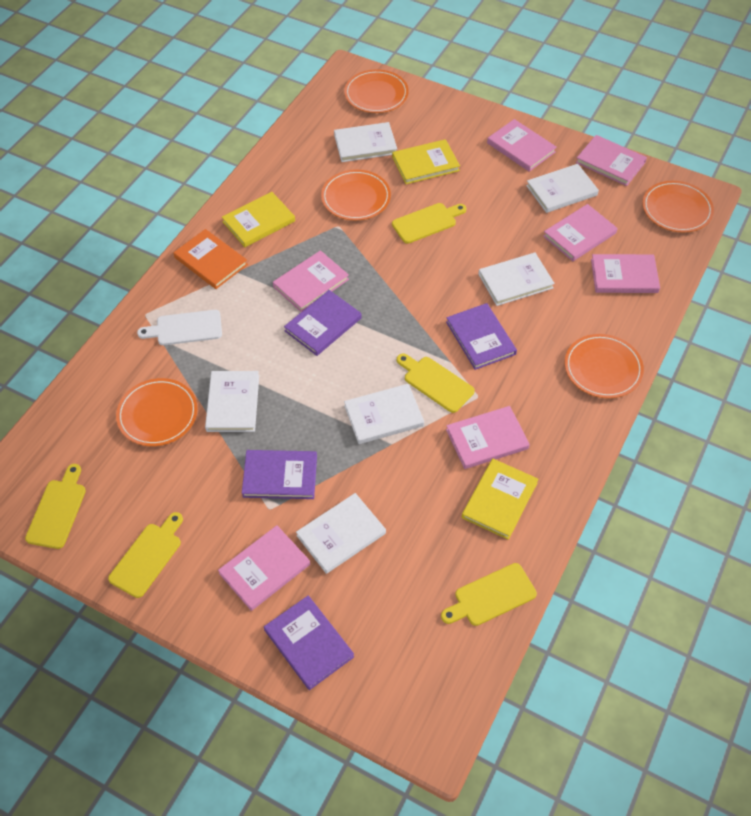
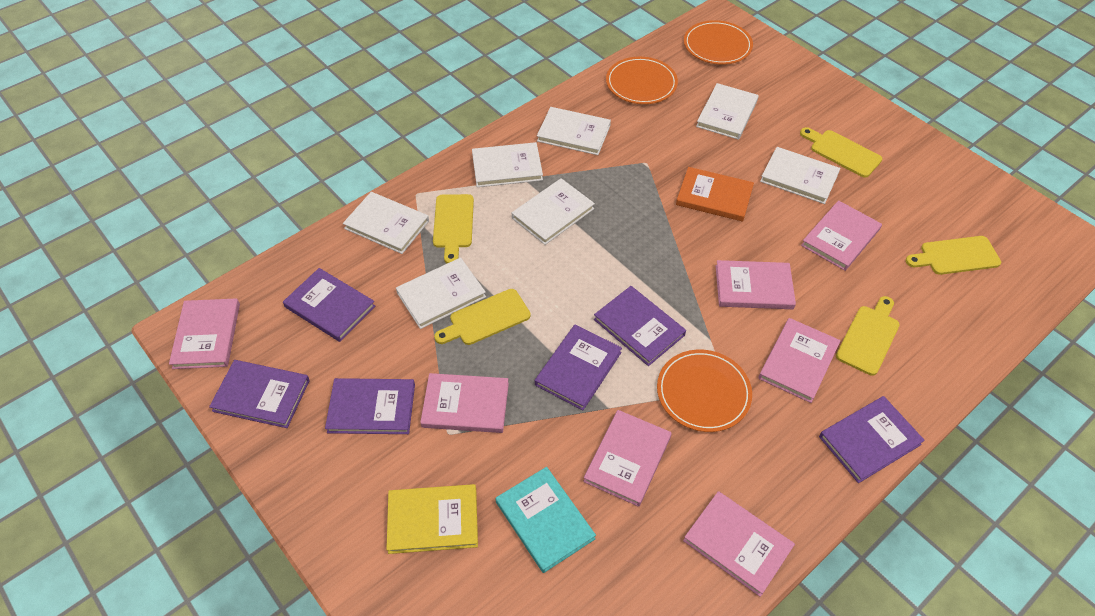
orange plate: [116,378,198,446] [321,170,391,220] [344,69,409,113] [565,334,644,398] [642,181,714,232] = 5 -> [606,57,678,104] [657,350,752,432] [684,20,753,64] = 3
purple book: [242,450,317,499] [264,595,354,690] [284,290,362,356] [446,303,517,370] = 4 -> [209,360,310,428] [283,268,375,342] [325,378,415,434] [535,324,622,410] [594,286,686,366] [819,396,925,483] = 6
turquoise book: none = 0 -> [496,467,596,573] = 1
white book: [205,371,259,432] [296,493,386,574] [334,122,397,162] [344,384,424,444] [478,253,555,306] [526,164,599,213] = 6 -> [343,192,429,254] [396,258,486,329] [472,142,543,187] [512,178,595,245] [537,107,611,155] [696,83,759,140] [760,147,840,204] = 7
white cutting board: [137,310,222,345] = 1 -> none = 0
yellow book: [222,192,295,247] [392,139,460,184] [462,459,538,540] = 3 -> [386,484,478,554] = 1

